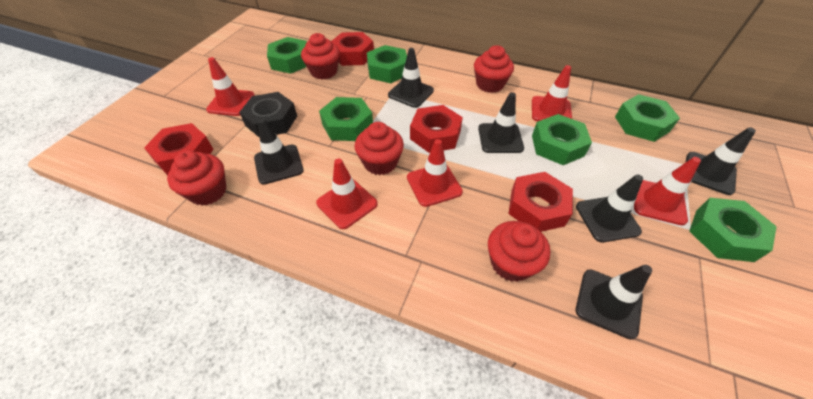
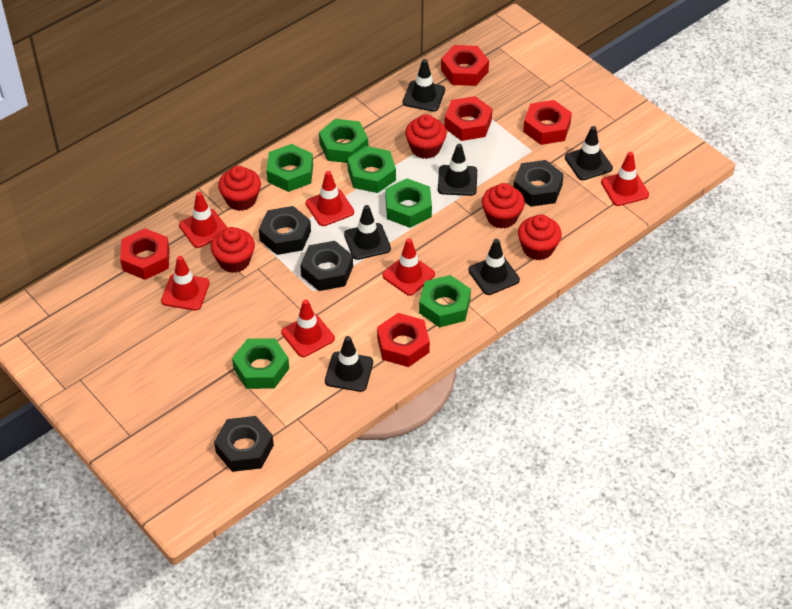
black nut: [239,92,297,138] = 1 -> [214,416,274,472] [259,206,311,255] [300,241,353,291] [513,160,564,207] = 4
red nut: [144,123,214,175] [331,32,374,66] [410,105,463,153] [508,172,573,232] = 4 -> [120,228,170,280] [377,313,430,367] [441,45,489,86] [444,96,492,141] [523,100,572,145] = 5
red traffic cone: [206,57,255,116] [316,158,378,229] [407,139,463,207] [532,65,572,121] [634,157,701,225] = 5 -> [161,256,210,310] [179,192,228,248] [281,299,335,357] [306,171,354,226] [382,238,435,296] [601,152,649,206] = 6

